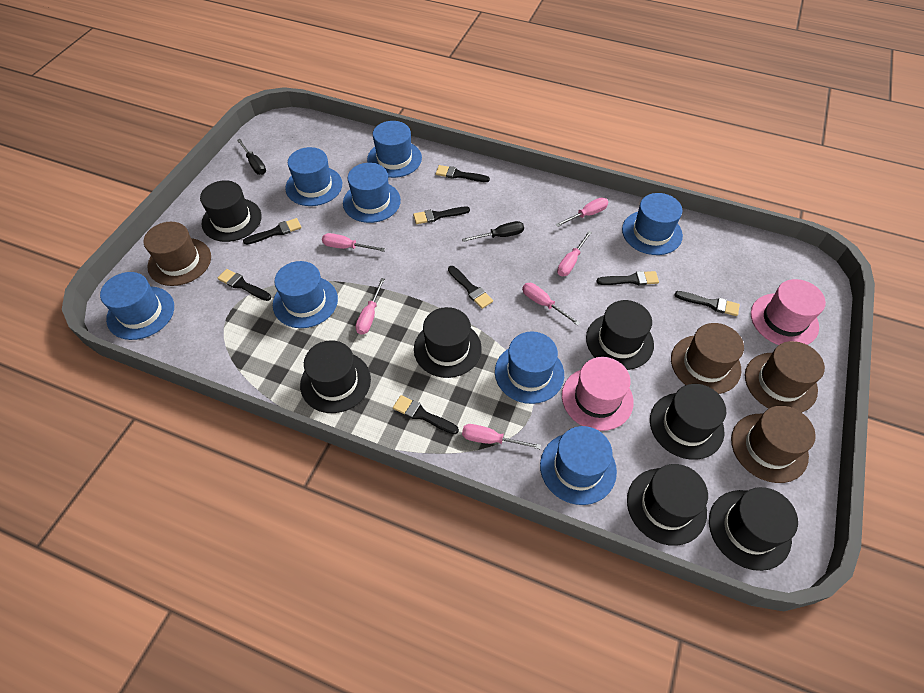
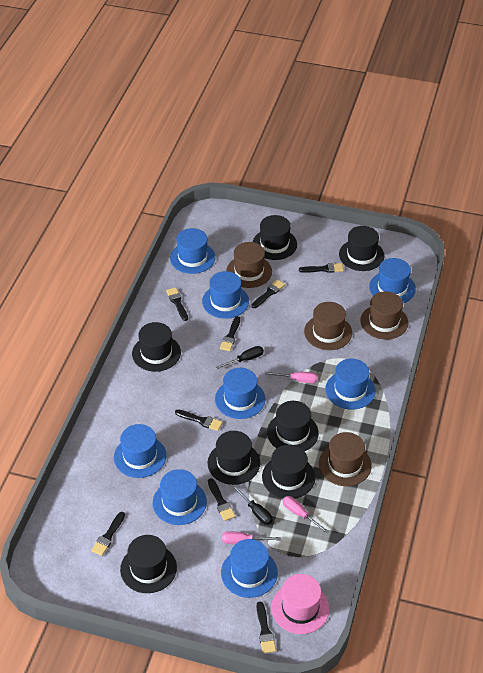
pink hat: [562,357,634,431] [751,279,826,345] = 2 -> [271,574,329,634] = 1
pink screwdriver: [322,233,385,252] [355,278,385,335] [462,424,541,449] [522,283,580,326] [555,198,608,227] [557,231,592,276] = 6 -> [222,531,281,544] [265,372,318,383] [283,496,329,534] = 3

